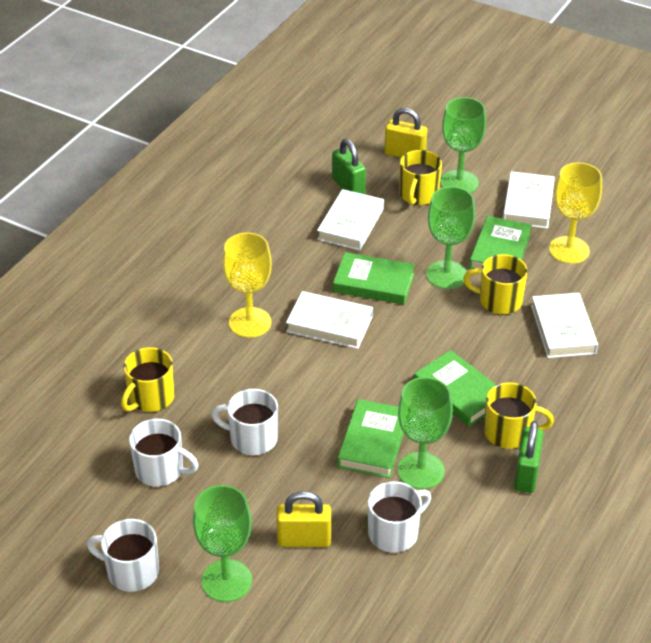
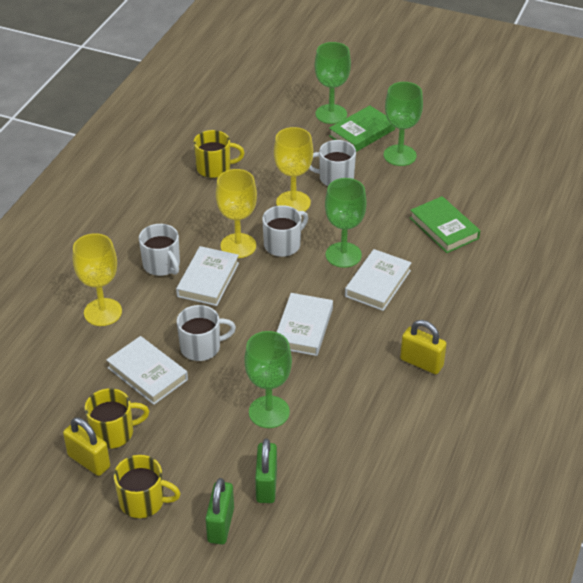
green book: [333,252,415,305] [337,399,404,478] [414,350,496,427] [469,216,532,269] = 4 -> [329,105,395,152] [410,196,480,253] = 2
yellow goblet: [223,233,272,338] [549,162,602,264] = 2 -> [73,233,122,326] [216,169,257,258] [274,127,313,212] = 3
yellow mug: [121,347,175,412] [400,150,442,205] [463,254,528,314] [484,382,554,449] = 4 -> [85,388,149,449] [114,455,181,518] [194,130,245,178] = 3

